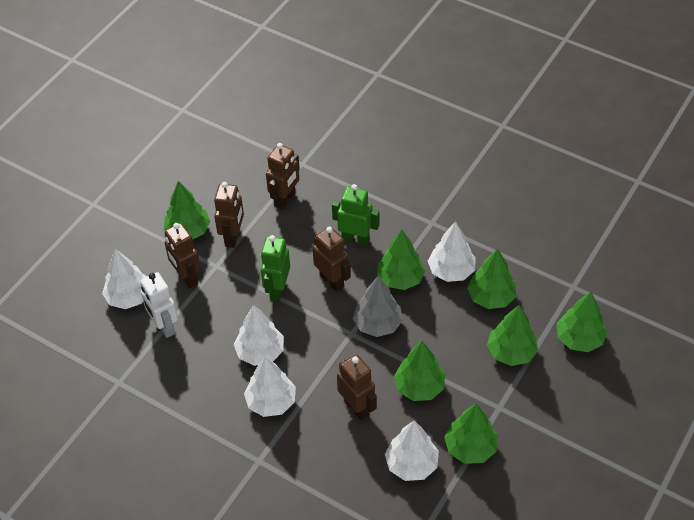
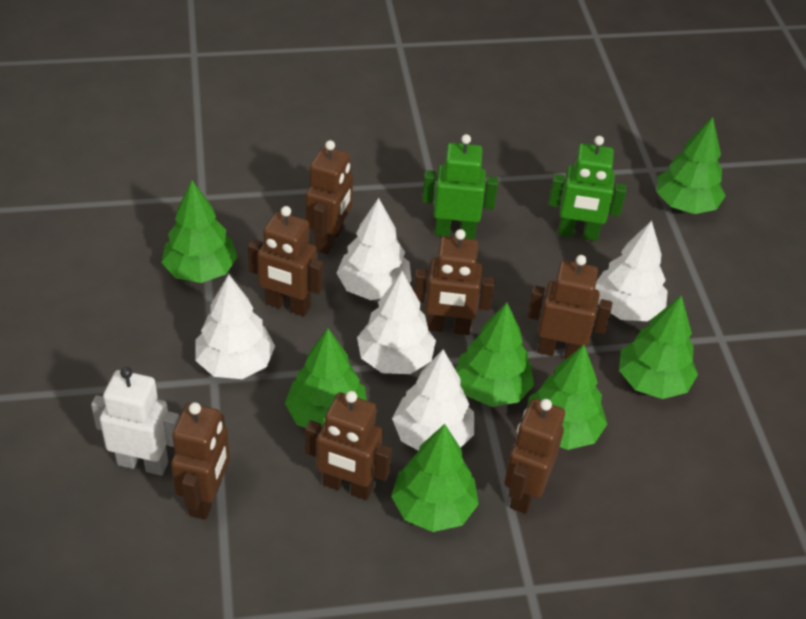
brown robot: [165,223,201,288] [214,182,244,248] [266,143,300,209] [313,227,351,292] [337,354,377,421] = 5 -> [171,402,230,520] [248,206,324,316] [305,391,392,500] [306,140,353,254] [414,229,495,335] [505,399,565,514] [527,255,612,359] = 7
grey tree: [353,276,403,337] = 1 -> none = 0

